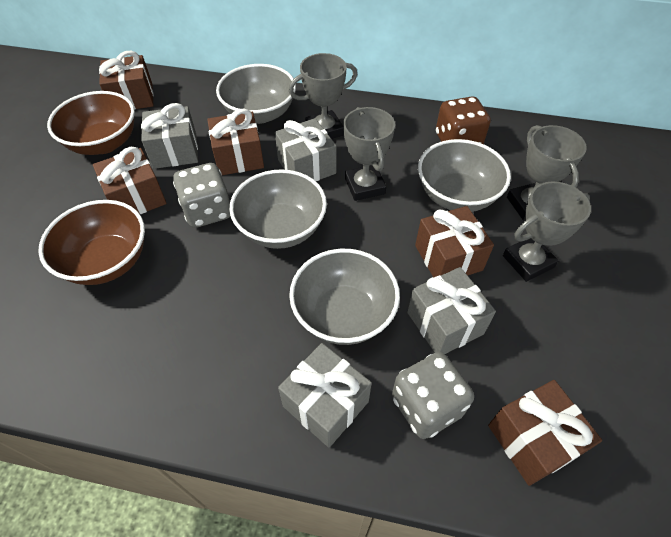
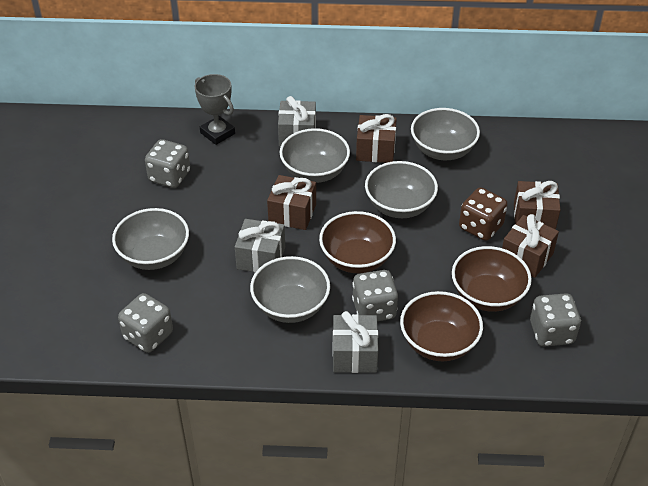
brown bowl: [38,200,145,285] [47,91,135,155] = 2 -> [319,211,396,273] [400,291,483,361] [452,246,532,312] = 3
brown gift: [93,147,167,214] [99,51,154,110] [207,109,264,175] [415,206,494,277] [488,380,602,486] = 5 -> [267,175,316,230] [356,114,397,163] [502,214,559,278] [514,181,560,229] = 4
grey bowl: [216,64,296,124] [229,169,327,249] [289,249,400,345] [418,139,511,212] = 4 -> [112,208,189,270] [250,256,330,323] [279,128,350,183] [365,161,438,218] [411,108,480,160] = 5
grey dice: [173,163,230,228] [392,352,474,439] = 2 -> [118,293,173,353] [145,139,190,188] [352,270,398,321] [530,293,581,347] = 4
grey gift: [141,103,198,169] [275,118,336,181] [278,343,372,448] [407,267,496,354] = 4 -> [235,219,285,272] [278,96,316,147] [333,311,378,373] = 3
grey trophy: [289,53,358,139] [343,107,395,201] [503,182,591,282] [507,125,587,221] = 4 -> [195,74,235,145] = 1

